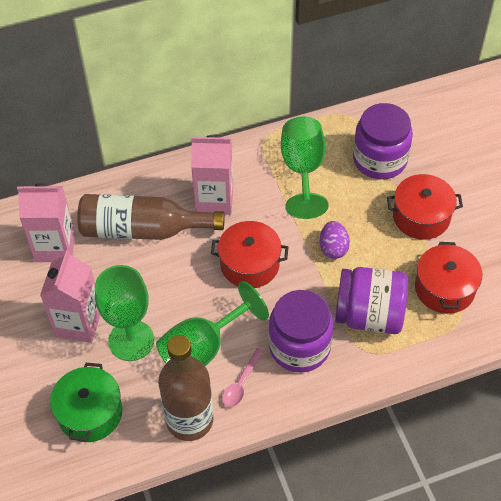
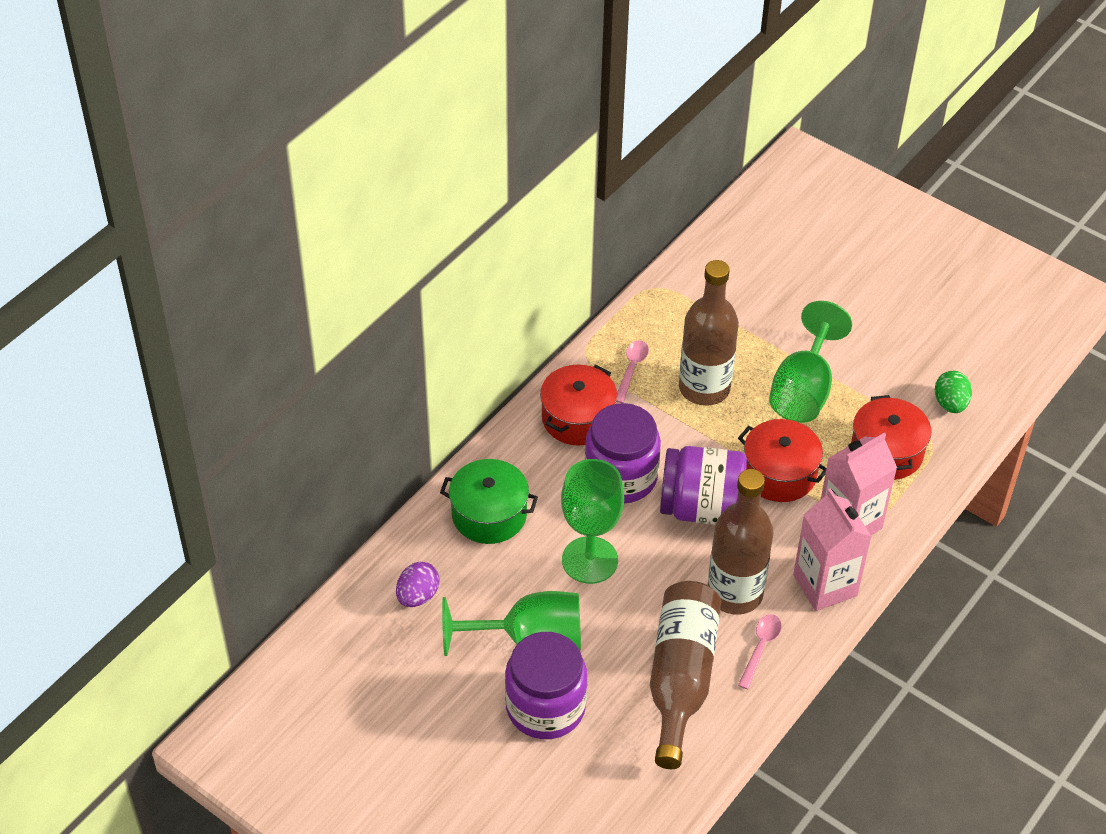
brown bottle: [77,194,225,240] [158,335,213,441] = 2 -> [650,581,721,769] [679,260,739,406] [708,469,774,615] = 3
green egg: none = 0 -> [935,371,972,413] = 1
pink carton: [17,183,75,262] [40,250,101,343] [191,135,233,215] = 3 -> [793,488,872,611] [821,433,897,535] = 2
pink spoon: [222,348,264,407] = 1 -> [616,340,649,403] [738,614,782,689] = 2

